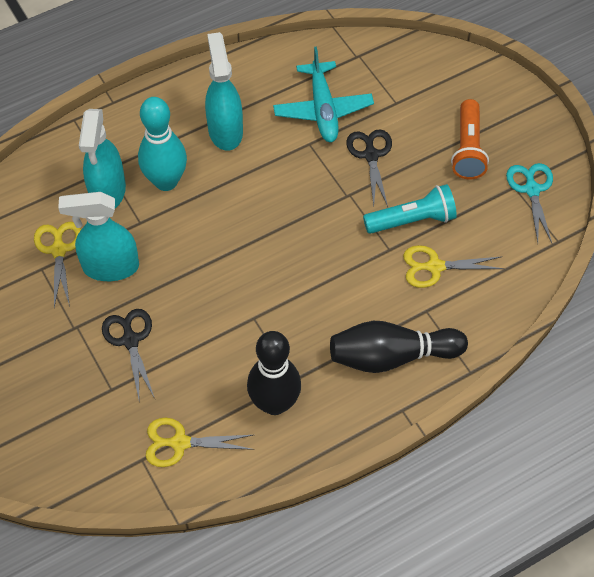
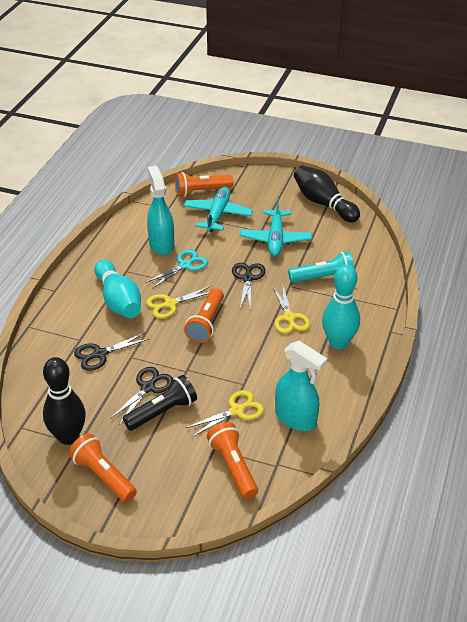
black flashlight: none = 0 -> [123,375,197,431] = 1
black scissors: [102,309,155,403] [346,129,392,207] = 2 -> [74,333,149,371] [110,367,173,424] [232,263,266,310] = 3
orange flashlight: [451,99,489,179] = 1 -> [69,433,137,502] [175,172,233,197] [184,288,224,343] [207,422,258,499] = 4
turquoise bowling pin: [138,97,187,191] = 1 -> [94,260,141,318] [322,265,360,349] = 2
turquoise plane: [273,47,374,142] = 1 -> [183,187,253,232] [240,197,312,257] = 2
turquoise spray bottle: [58,192,139,281] [79,109,126,208] [205,32,243,151] = 3 -> [147,166,175,255] [275,341,327,431] = 2

